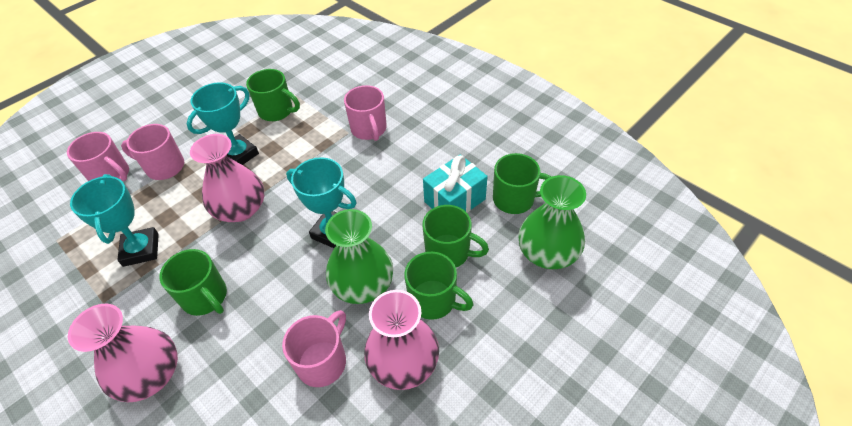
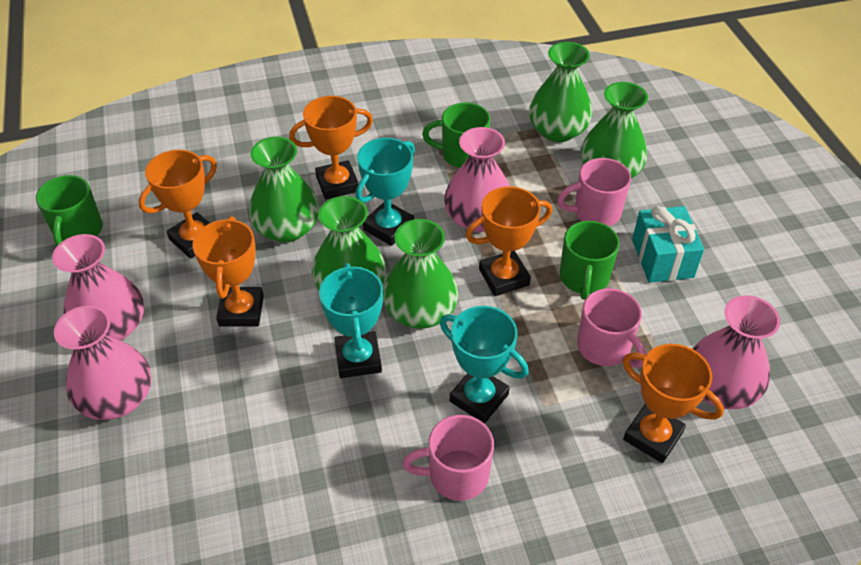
green mug: [159,249,227,316] [246,69,300,121] [404,252,473,320] [422,205,489,267] [493,153,552,214] = 5 -> [36,175,103,246] [422,103,490,168] [560,221,619,300] = 3
green vase: [325,209,393,304] [518,175,586,269] = 2 -> [249,137,319,242] [312,196,386,290] [383,219,459,329] [529,42,592,142] [581,82,648,179] = 5
orange trophy: none = 0 -> [139,150,217,259] [192,216,264,327] [289,96,373,199] [466,186,552,296] [623,344,724,463] = 5
pink mug: [67,132,129,181] [121,124,184,180] [282,310,346,387] [344,85,387,141] = 4 -> [402,415,494,501] [557,158,631,226] [577,288,646,368] = 3
pink vase: [68,304,178,402] [190,134,264,222] [364,290,439,390] = 3 -> [52,234,144,341] [54,305,151,420] [444,127,510,232] [692,295,780,409] = 4

